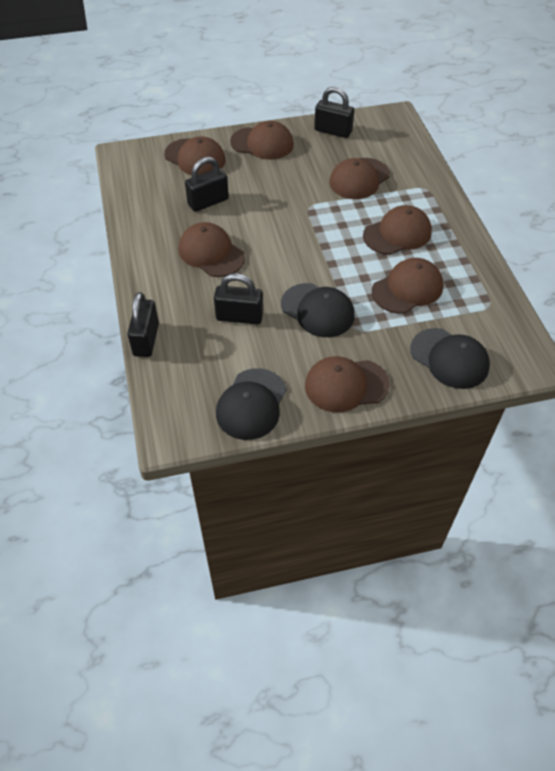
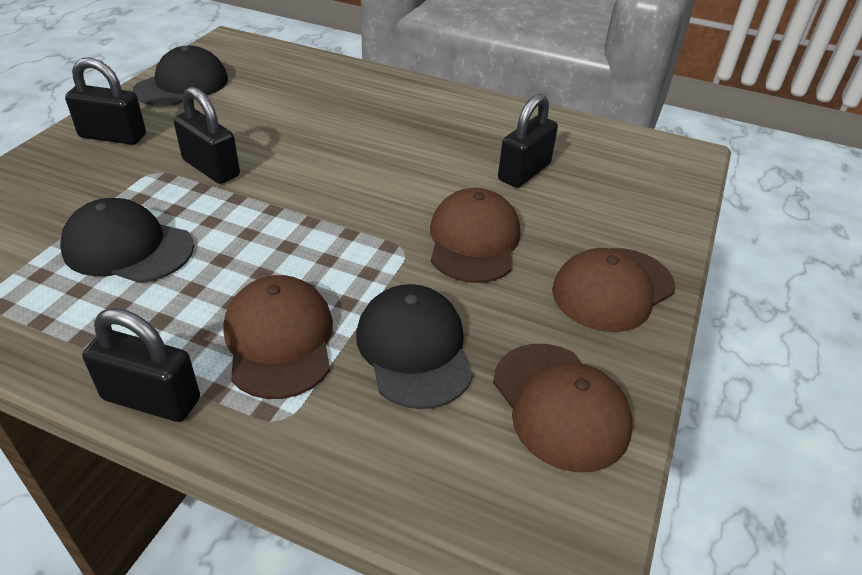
brown cap: [164,136,225,175] [179,222,245,277] [230,121,294,160] [305,356,390,412] [329,158,390,199] [363,205,432,255] [372,258,443,314] = 7 -> [223,275,333,399] [430,188,520,283] [493,344,632,472] [552,248,675,332] = 4

